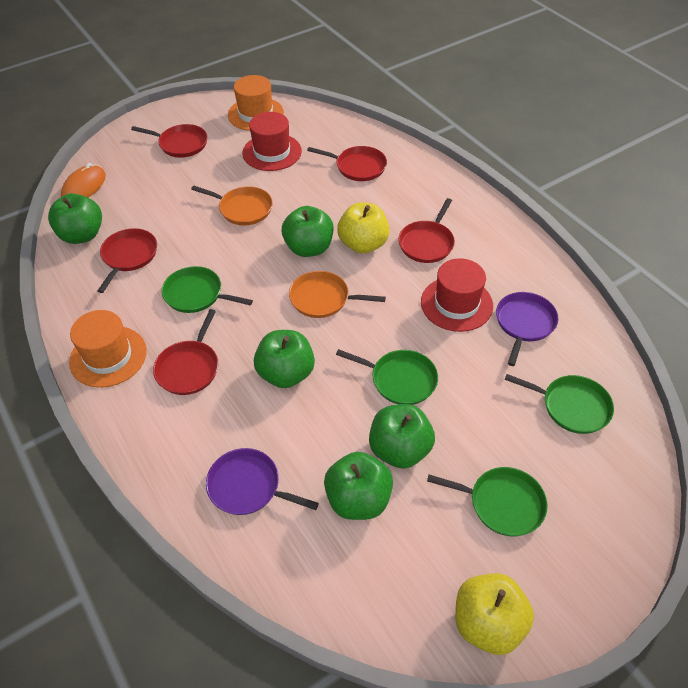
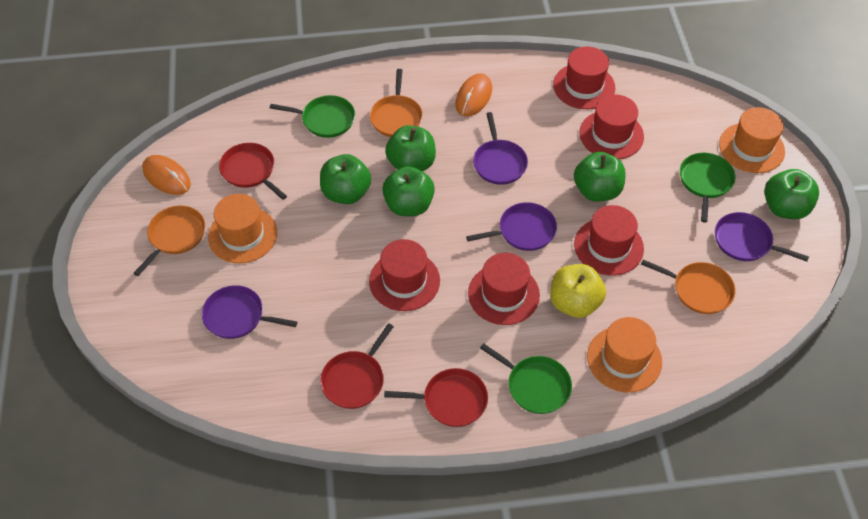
green pan: [162,266,253,313] [336,349,438,405] [427,467,547,536] [505,374,614,434] = 4 -> [270,95,355,138] [480,343,572,414] [680,153,736,223] = 3
orange hat: [69,310,147,388] [228,75,284,131] = 2 -> [208,194,277,264] [587,317,662,393] [719,107,785,173] = 3
orange mouse: [61,163,106,198] = 1 -> [142,155,191,195] [455,73,492,117] = 2
orange pan: [191,186,273,225] [289,271,386,318] = 2 -> [133,205,205,276] [370,69,423,137] [641,260,736,314] = 3
purple pan: [206,448,319,515] [496,292,559,366] = 2 -> [202,285,297,339] [466,202,557,251] [473,112,528,185] [715,212,809,262] = 4
red hat: [242,112,302,171] [421,258,493,332] = 2 -> [369,239,440,311] [468,253,540,325] [553,46,615,109] [574,205,644,275] [579,94,644,159] = 5
red pan: [97,228,157,293] [131,124,208,158] [153,309,218,395] [307,146,387,181] [398,198,455,263] = 5 -> [219,143,287,200] [320,323,394,409] [384,368,488,427] = 3
yellow apple: [337,203,390,254] [455,573,534,655] = 2 -> [550,264,606,318] = 1

